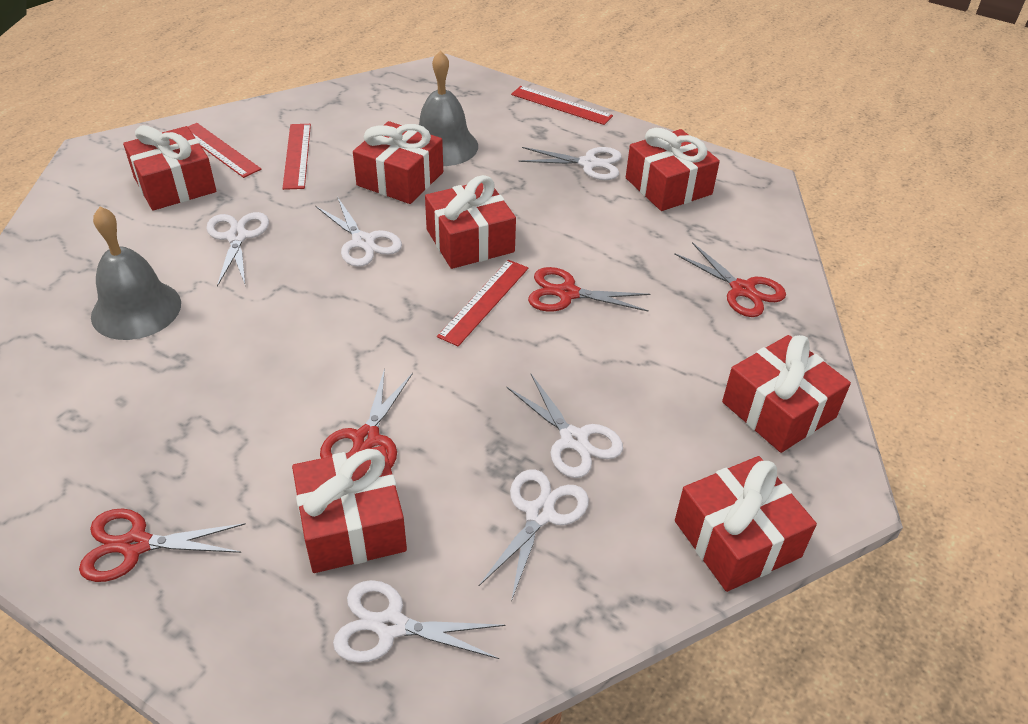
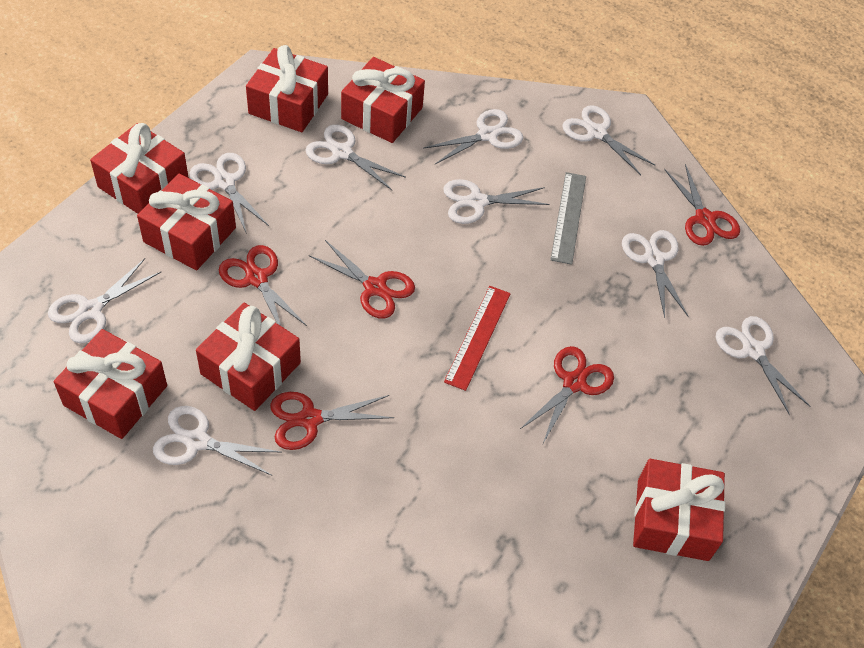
grey bell: [91,207,181,340] [419,51,478,166] = 2 -> none = 0
grey ruler: none = 0 -> [550,172,586,265] = 1
red ruler: [188,123,261,178] [282,124,311,190] [437,260,528,346] [511,86,613,125] = 4 -> [444,286,511,391] = 1
red scissors: [79,509,246,582] [320,368,413,468] [528,267,650,312] [674,242,786,317] = 4 -> [219,245,307,326] [270,392,394,450] [309,240,415,319] [520,346,614,443] [664,164,740,246] = 5
white scissors: [207,212,269,287] [315,197,402,267] [333,580,505,663] [479,469,589,602] [506,374,623,478] [518,147,622,180] = 6 -> [48,258,161,343] [153,406,281,476] [189,153,269,234] [305,125,406,190] [424,109,523,164] [443,179,550,224] [562,105,655,175] [622,230,688,318] [716,316,810,415] = 9

